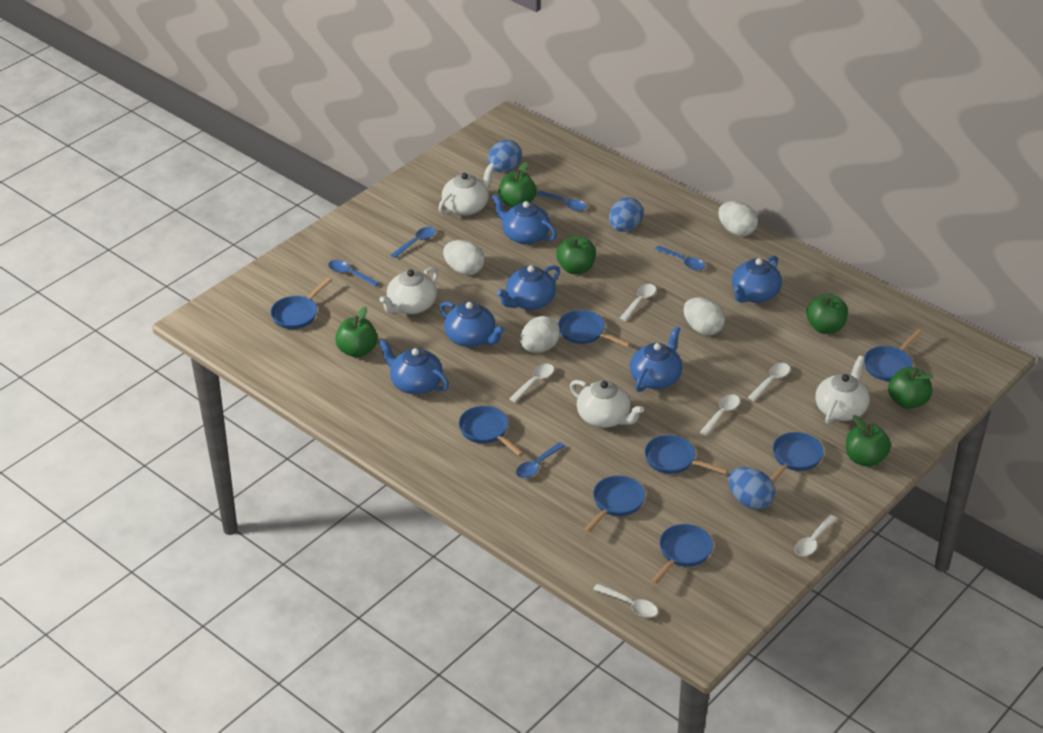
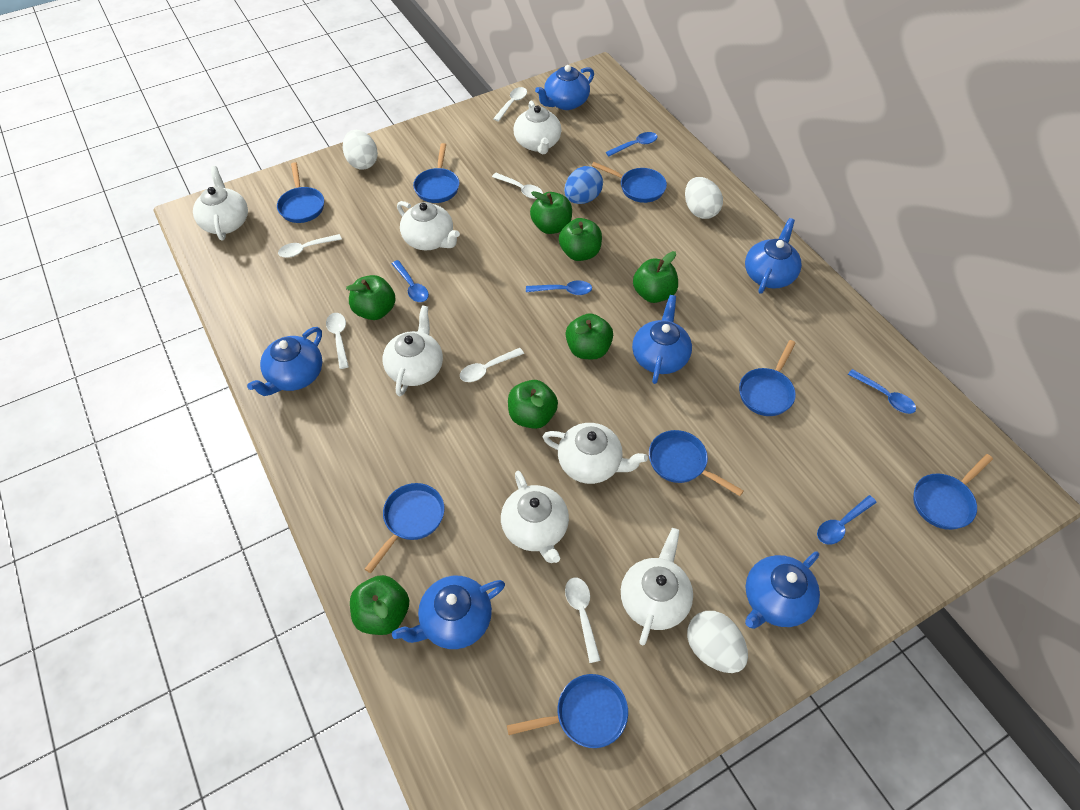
blue egg: [488,140,522,173] [609,197,643,232] [728,467,775,510] = 3 -> [564,166,603,204] = 1
green apple: [335,307,378,358] [498,162,536,207] [556,236,596,274] [806,294,848,334] [846,415,891,467] [888,367,933,409] = 6 -> [346,275,395,320] [350,575,409,635] [508,380,558,429] [530,191,572,234] [559,218,602,261] [566,313,613,359] [633,251,678,303] = 7
white egg: [443,240,485,275] [520,316,560,353] [684,297,725,335] [718,201,758,236] = 4 -> [343,130,378,170] [685,177,723,219] [687,611,748,673] = 3
white teapot: [379,267,438,314] [438,163,495,216] [570,380,644,428] [815,356,870,424] = 4 -> [193,166,248,240] [383,306,443,396] [397,201,460,250] [501,471,569,563] [513,101,561,154] [543,423,648,484] [621,528,693,645] = 7

